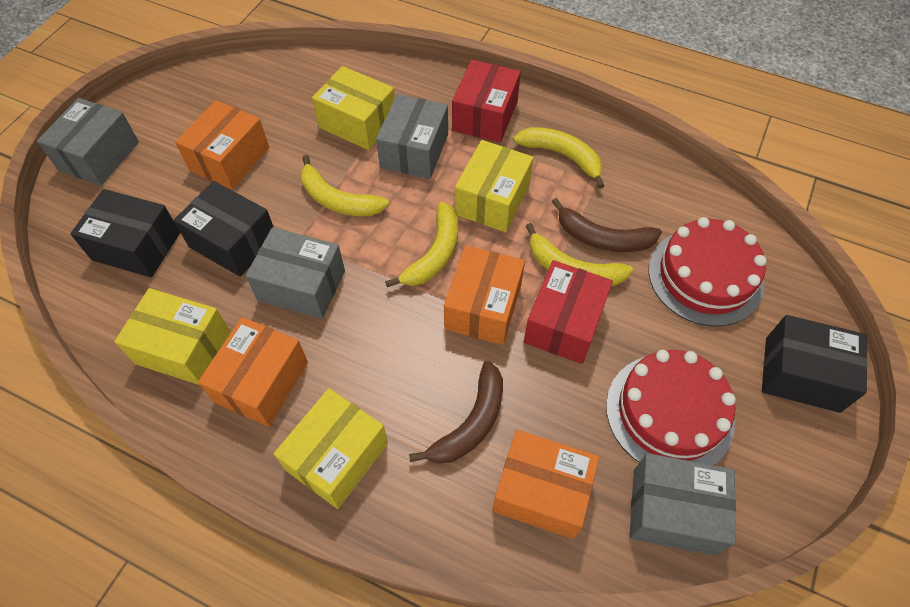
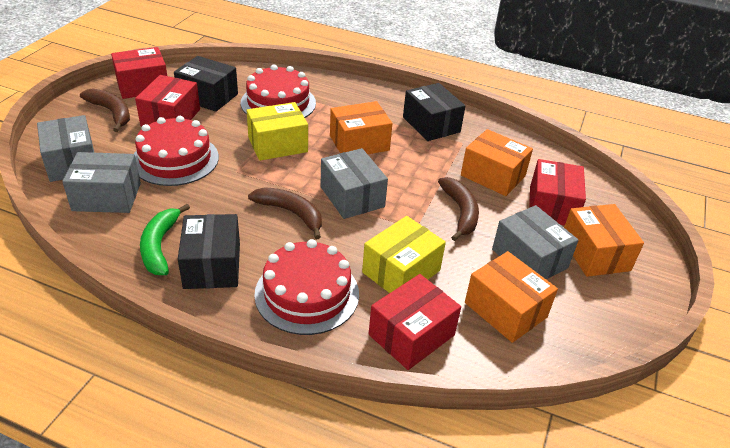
brown banana: [409,361,503,464] [552,198,662,252] = 2 -> [80,89,130,132] [248,187,322,239] [438,177,479,241] = 3
green banana: none = 0 -> [140,204,190,275] = 1
red box: [452,60,521,143] [524,260,613,364] = 2 -> [111,47,167,99] [135,75,200,126] [369,274,461,370] [529,159,586,226] = 4
red cake: [606,350,736,465] [648,217,767,327] = 2 -> [134,116,219,186] [241,65,316,118] [254,239,359,335] = 3
yellow banana: [301,155,389,216] [385,202,458,287] [513,127,604,189] [526,223,633,286] = 4 -> none = 0
yellow box: [114,288,230,385] [274,388,388,509] [312,66,395,150] [455,140,534,232] = 4 -> [247,102,308,161] [362,216,446,293] = 2

